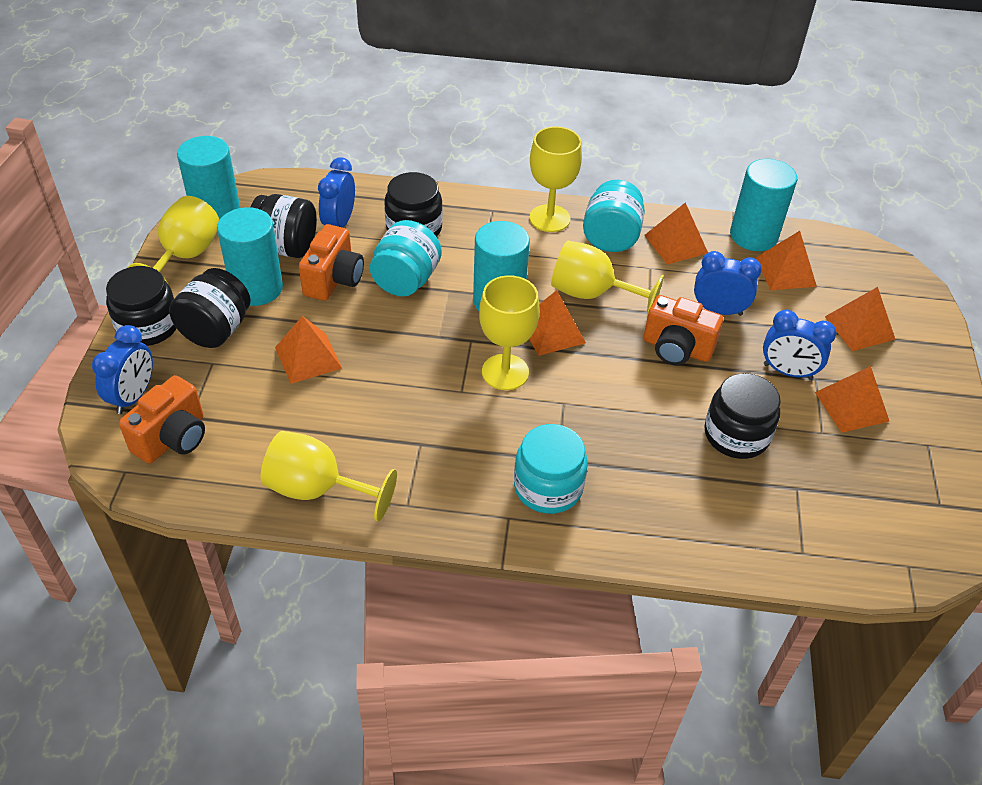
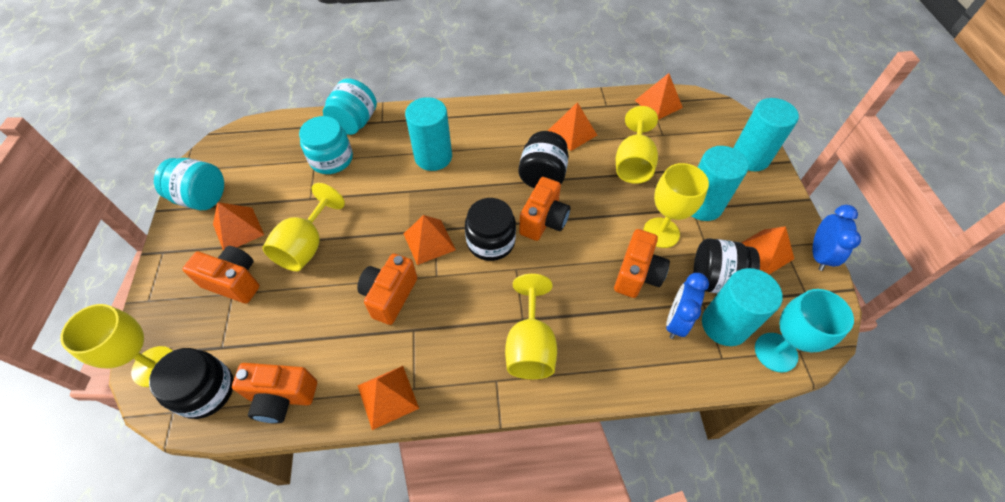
black jar: [106,266,177,346] [169,268,251,348] [251,194,317,258] [384,172,443,237] [704,373,781,459] = 5 -> [149,348,234,419] [465,198,516,261] [518,131,569,188] [693,238,760,293] = 4
blue clock: [92,325,153,414] [318,157,355,228] [694,251,762,316] [763,310,837,380] = 4 -> [666,273,709,339] [813,205,861,271] = 2
orange camera: [119,375,205,464] [299,224,364,301] [644,295,723,365] = 3 -> [182,246,260,304] [232,363,317,424] [357,254,417,325] [519,177,571,241] [614,229,670,298] = 5
turquoise goblet: none = 0 -> [755,289,854,372] = 1

